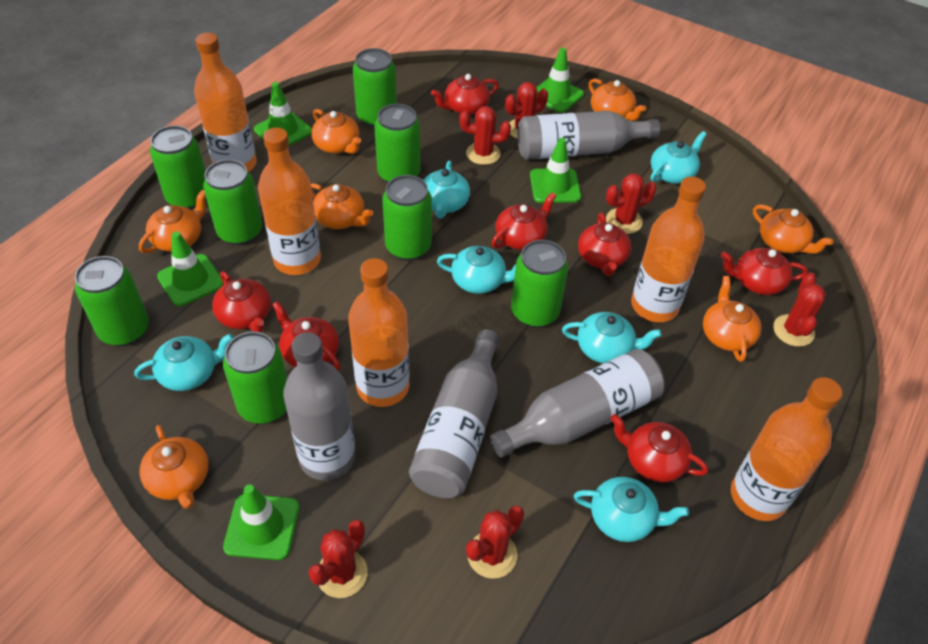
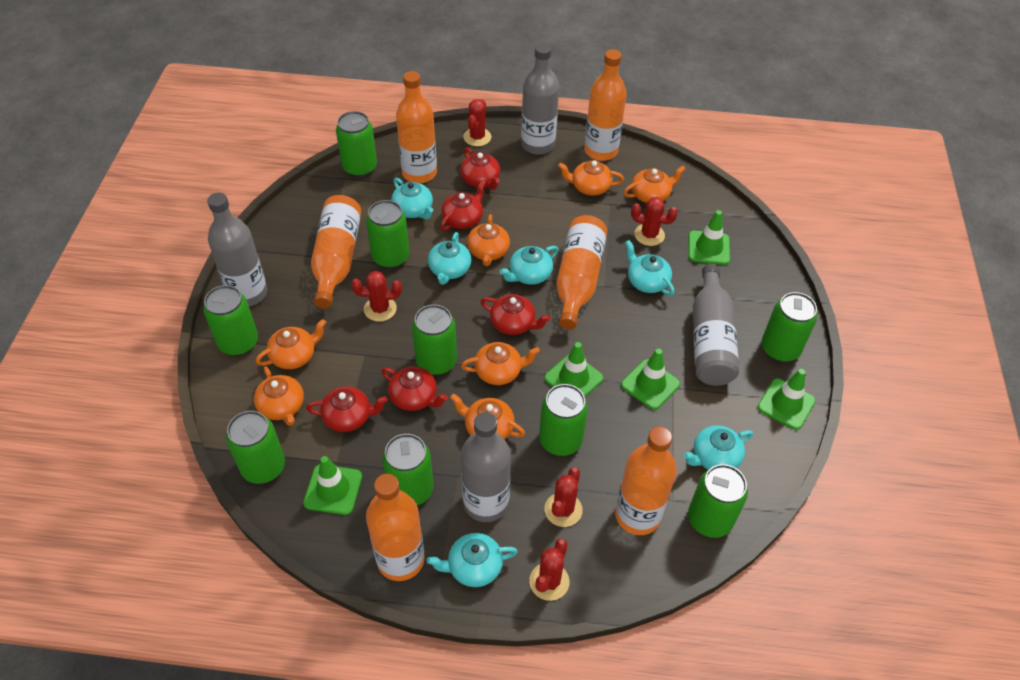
green can: [75,256,149,347] [150,126,206,210] [203,159,262,246] [223,332,287,424] [353,48,397,128] [374,104,420,183] [382,175,432,261] [511,240,568,328] = 8 -> [203,285,258,356] [226,411,285,484] [336,111,377,177] [366,200,409,269] [382,434,434,506] [412,305,457,375] [539,384,588,456] [688,464,748,538] [761,292,817,362] = 9
orange bottle: [194,33,257,172] [258,128,321,275] [348,258,410,407] [631,177,706,322] [731,377,842,521] = 5 -> [311,195,361,309] [366,474,425,581] [396,71,437,183] [556,215,607,330] [584,49,627,161] [615,426,677,535] = 6
red cactus: [308,520,368,598] [459,106,511,165] [466,506,524,579] [505,82,548,139] [606,173,657,234] [773,273,826,347] = 6 -> [351,271,402,322] [463,99,491,146] [529,539,569,601] [544,467,583,527] [631,197,678,246] = 5
red teapot: [212,271,271,333] [272,301,341,371] [431,74,499,115] [492,192,556,250] [578,212,631,276] [610,414,708,482] [721,248,808,295] = 7 -> [306,386,388,432] [381,367,448,411] [440,180,486,231] [460,147,500,190] [480,294,551,335] = 5

